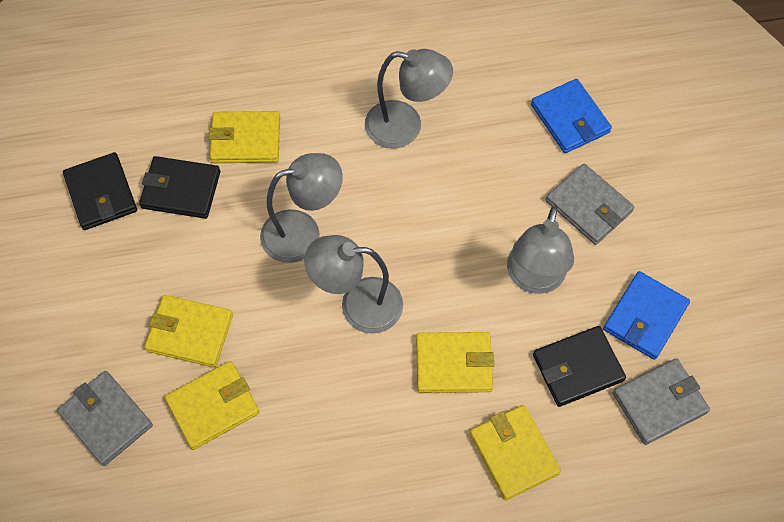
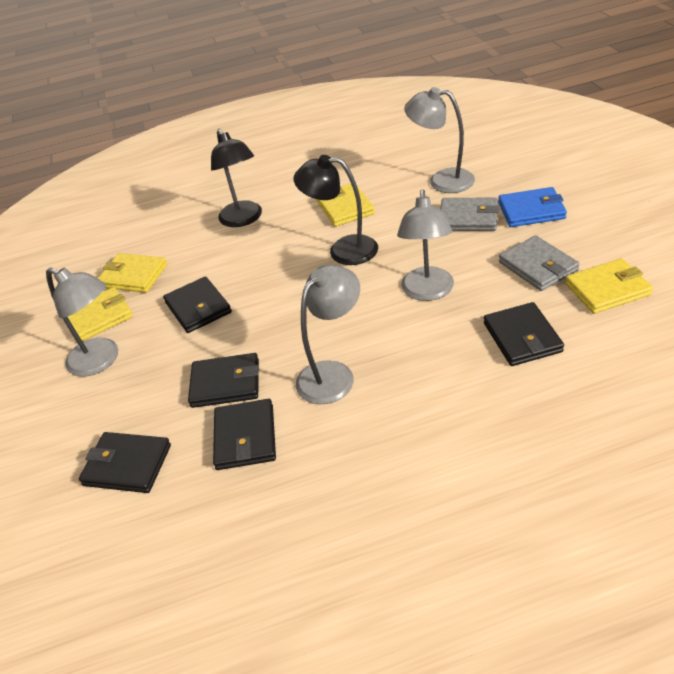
black lamp: none = 0 -> [211,129,262,227] [293,155,378,265] = 2
black wallet: [63,152,137,230] [139,156,220,219] [533,326,626,407] = 3 -> [79,432,171,493] [163,276,232,333] [188,353,259,408] [213,399,276,470] [484,302,564,366] = 5
blue wallet: [531,79,612,153] [603,271,690,360] = 2 -> [498,187,567,227] = 1
grey wallet: [57,371,153,466] [546,163,634,245] [613,358,710,445] = 3 -> [440,197,499,231] [499,236,580,291] = 2
yellow wallet: [144,295,233,367] [165,361,260,450] [208,111,280,163] [416,332,494,393] [470,405,561,501] = 5 -> [68,287,133,342] [98,253,167,293] [317,183,375,227] [565,258,653,314] = 4

